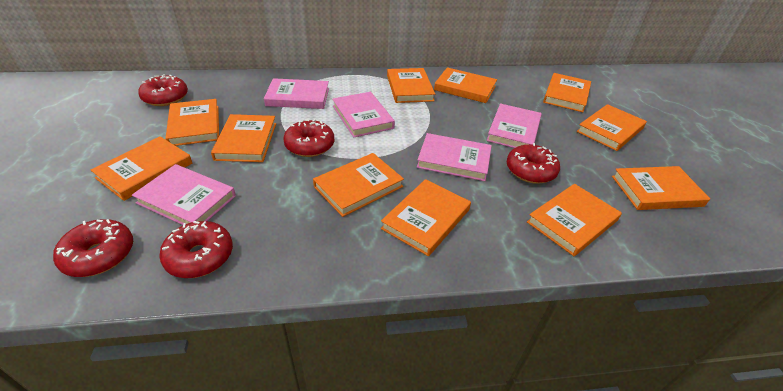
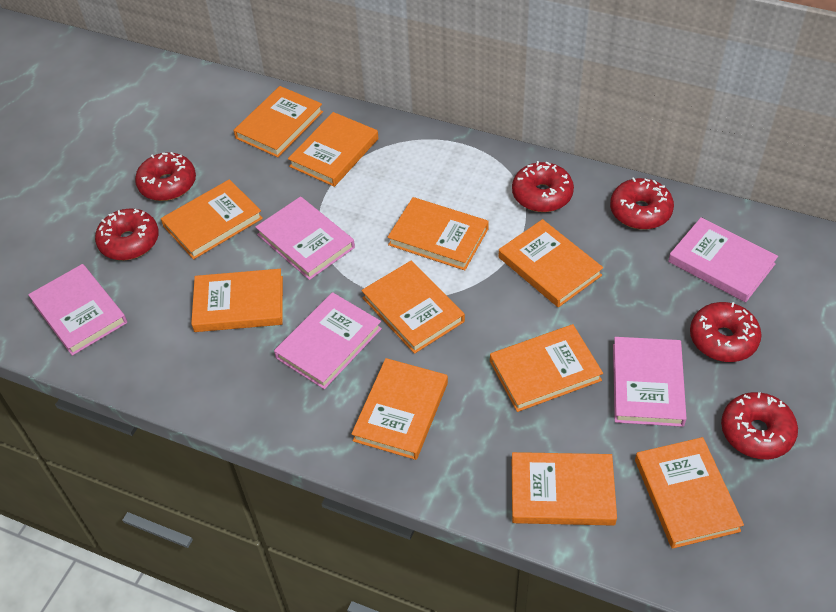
red donut: [53,219,133,277] [138,74,188,106] [159,221,233,278] [283,119,334,157] [507,143,560,184] = 5 -> [95,208,159,260] [135,152,196,201] [512,161,574,212] [610,177,674,230] [690,302,762,362] [721,392,798,459] = 6

